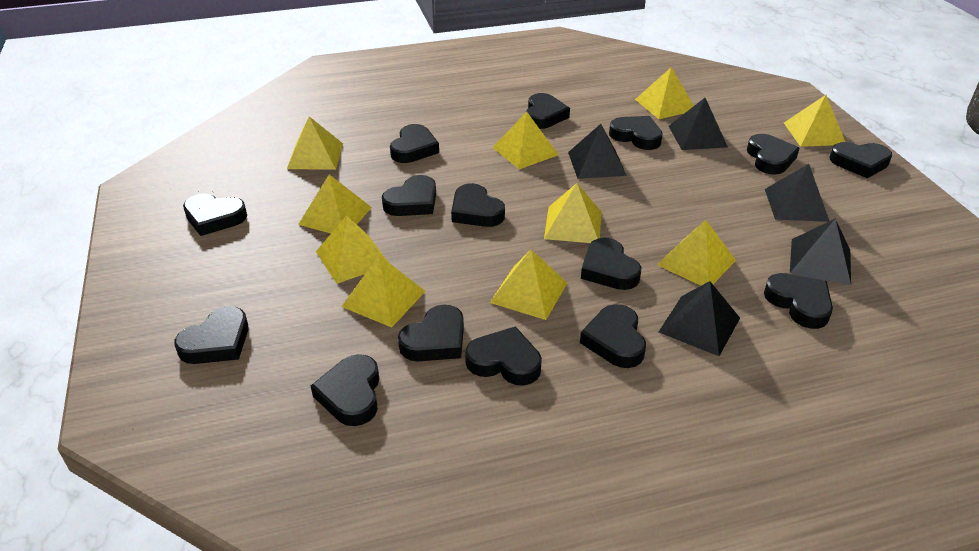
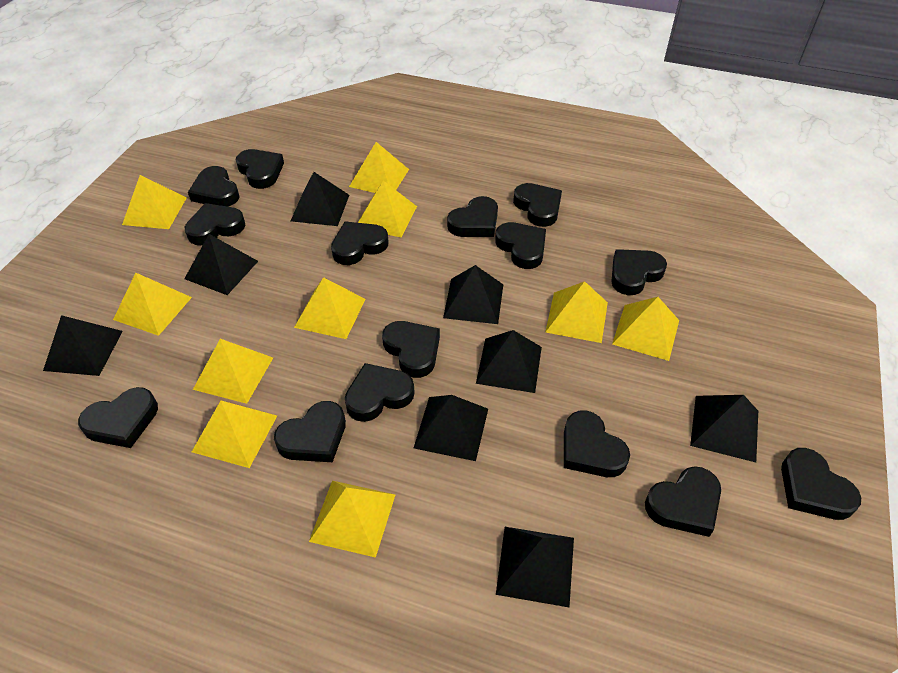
black pyramid: [568,124,627,179] [659,281,740,356] [669,98,728,150] [765,164,829,222] [790,219,851,285] = 5 -> [43,315,123,376] [184,234,258,295] [291,172,349,226] [414,395,488,461] [443,265,503,324] [476,330,542,393] [496,527,574,607] [690,395,758,462] = 8

